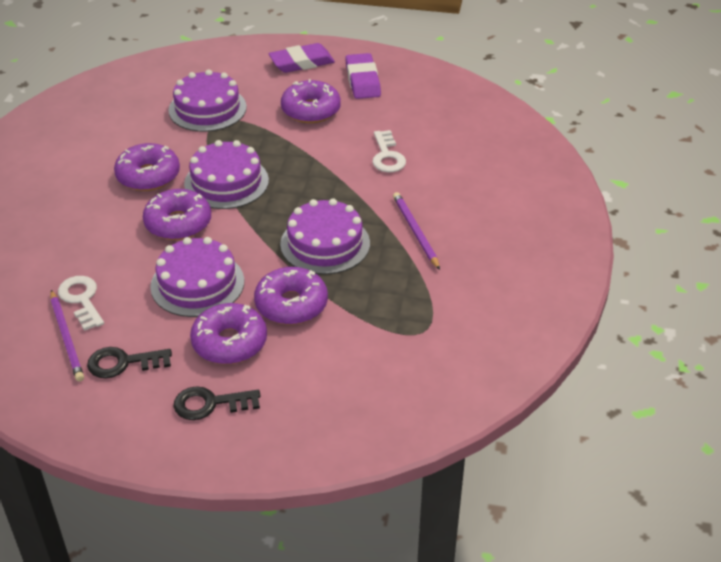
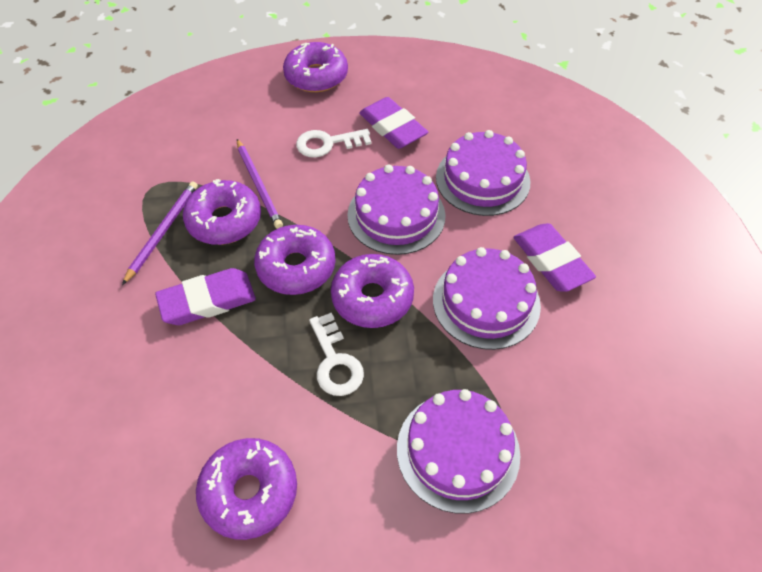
black key: [87,347,172,378] [173,386,260,420] = 2 -> none = 0
purple eraser: [268,43,335,73] [345,53,381,99] = 2 -> [155,268,256,325] [359,97,428,149] [513,223,596,292] = 3

